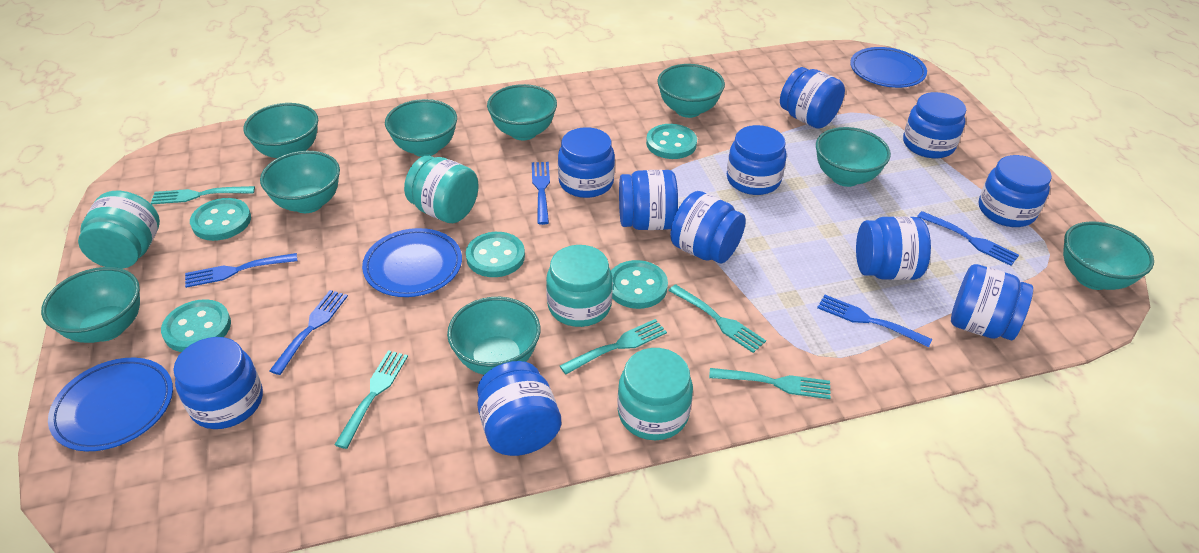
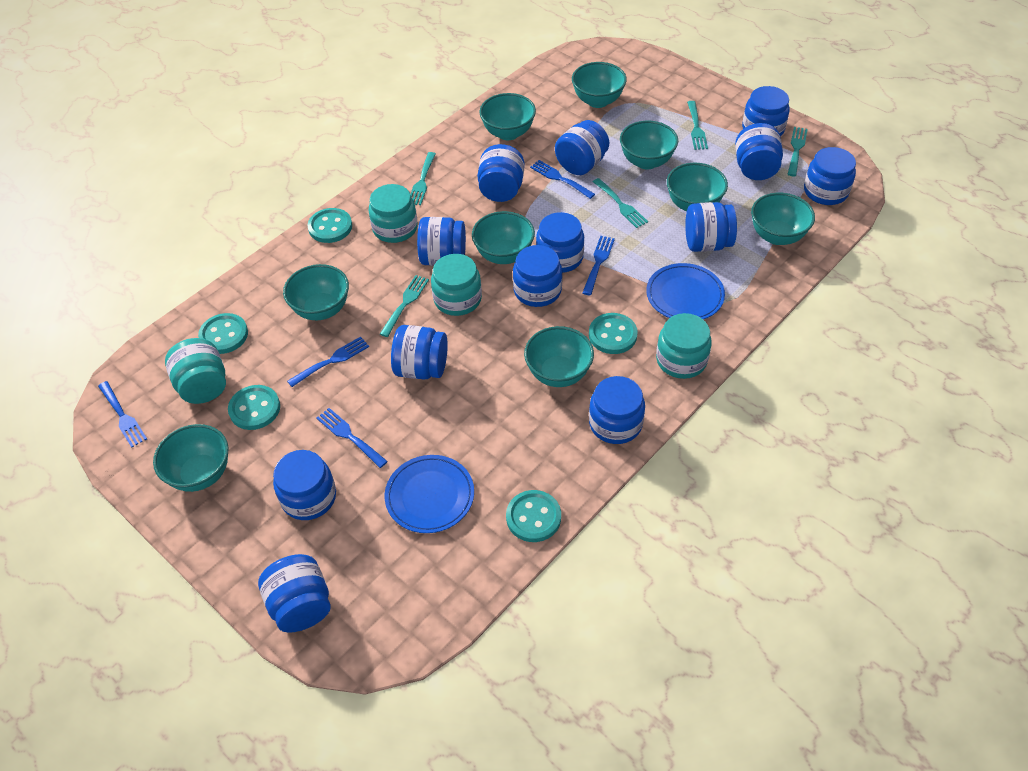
blue jar: [173,337,263,429] [477,361,561,456] [558,127,615,198] [619,170,678,230] [670,191,746,264] [727,125,786,195] [780,67,845,129] [856,216,931,280] [903,92,966,158] [951,264,1033,340] [979,155,1052,227] = 11 -> [258,554,331,633] [273,450,336,520] [391,325,448,380] [417,217,466,266] [478,144,525,202] [513,245,562,307] [536,212,584,273] [555,120,609,175] [589,376,645,444] [685,202,737,252] [735,123,783,180] [742,86,790,137] [804,147,856,205] = 13
blue plate: [48,358,173,451] [362,228,462,297] [850,47,927,88] = 3 -> [385,455,474,533] [647,263,725,319] = 2

